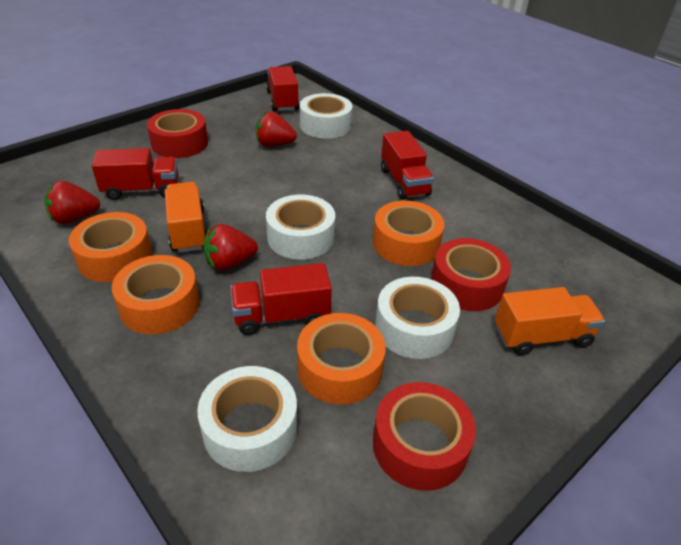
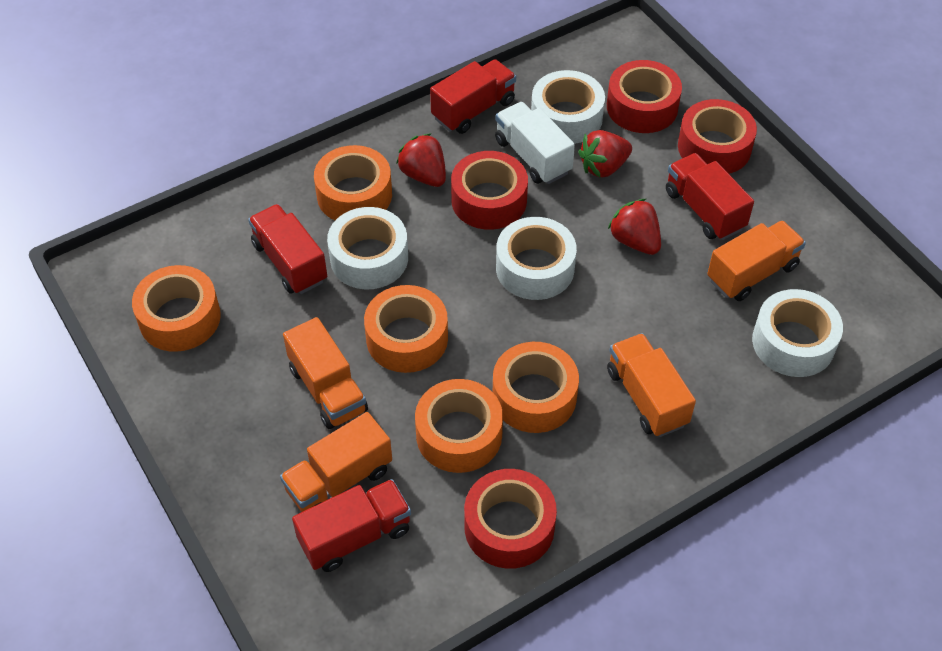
orange tape: [69,212,152,282] [112,255,199,334] [297,313,386,405] [373,201,445,266] = 4 -> [132,265,221,352] [314,145,392,220] [364,285,448,373] [415,379,503,473] [493,342,579,433] = 5
orange truck: [165,182,207,253] [495,287,605,355] = 2 -> [280,412,392,512] [283,317,368,429] [607,333,696,437] [707,221,806,301] = 4
red tape: [147,109,208,158] [373,382,476,491] [431,238,511,311] = 3 -> [451,151,528,230] [464,469,557,569] [607,60,682,133] [678,99,757,174] = 4
white truck: none = 0 -> [495,102,575,184] = 1

